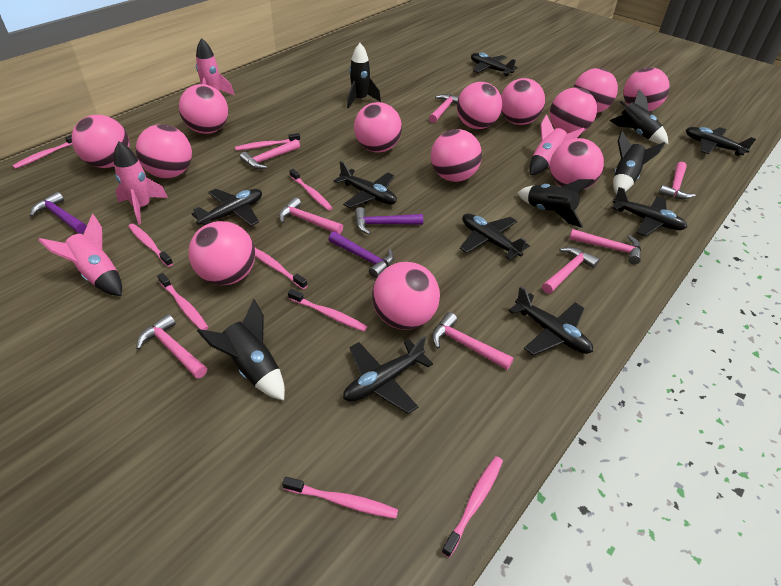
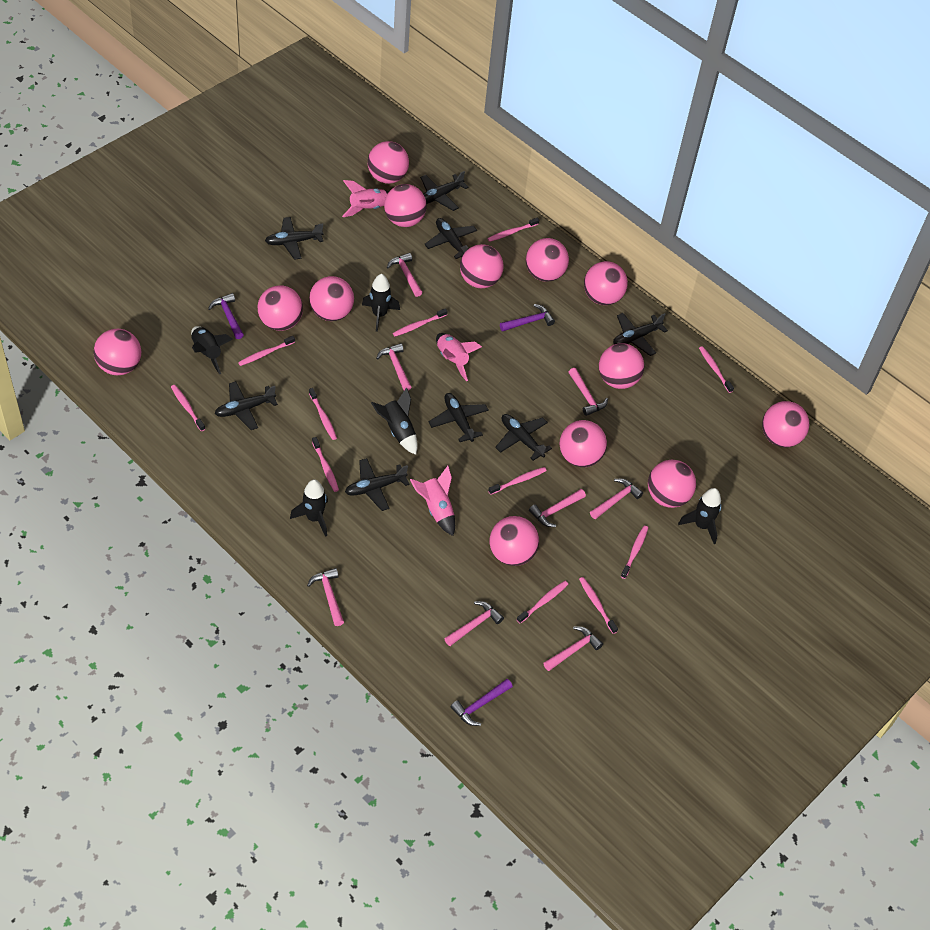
pink rocket: [38,214,122,296] [114,141,168,225] [196,38,235,95] [529,114,584,175] = 4 -> [342,180,389,217] [410,466,455,536] [436,333,482,381] = 3
pink toothbrush: [12,135,72,169] [128,223,173,267] [157,273,208,330] [235,133,300,151] [255,248,308,289] [282,477,398,519] [288,289,367,332] [289,169,332,210] [441,456,503,558] = 9 -> [171,385,205,431] [238,336,295,366] [309,388,337,440] [312,437,339,492] [393,308,448,337] [487,218,539,242] [488,467,547,495] [517,581,568,623] [579,577,618,634] [621,526,648,579] [699,346,734,393] = 11

